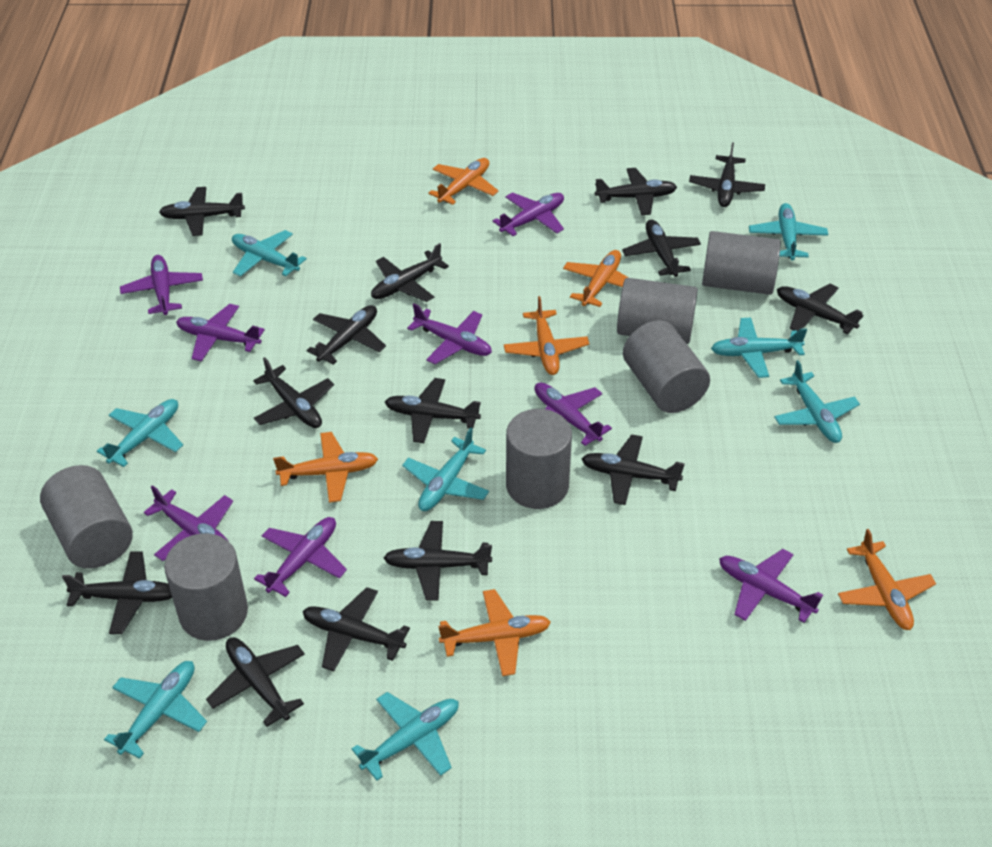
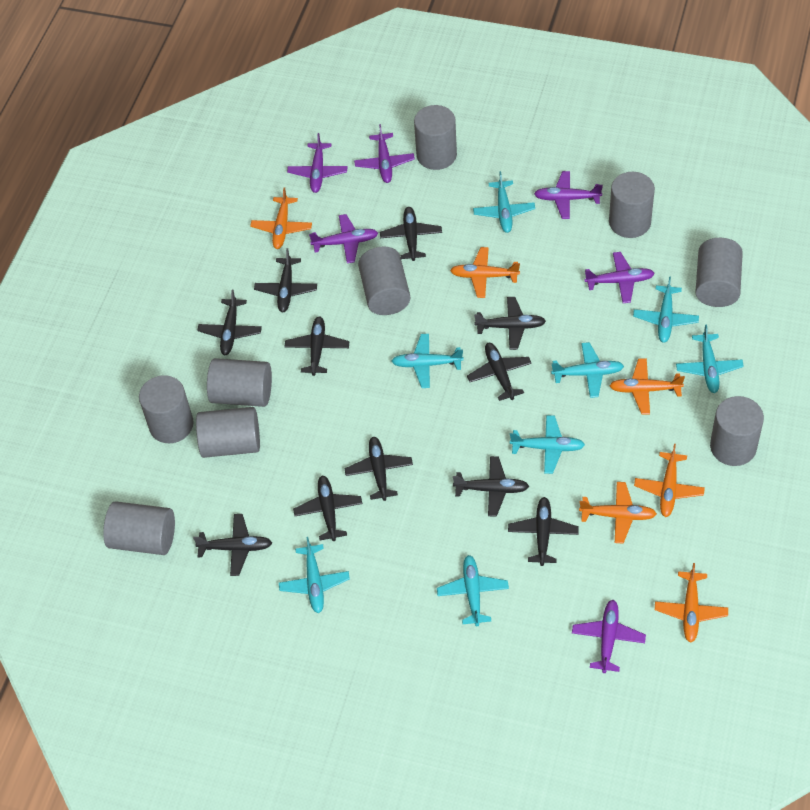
black plane: [62,551,172,634] [159,187,245,236] [206,637,305,727] [253,357,334,428] [303,587,410,672] [307,305,386,365] [371,243,449,302] [384,521,492,601] [385,378,481,443] [582,435,685,505] [595,168,677,215] [622,219,701,277] [689,143,765,207] [777,284,864,334] = 14 -> [193,514,272,576] [197,289,262,355] [254,248,317,313] [285,316,349,376] [293,476,362,541] [344,437,413,501] [380,207,442,261] [453,456,529,517] [467,343,532,401] [474,297,546,350] [508,497,579,566] = 11
grey cylinder: [40,465,133,569] [164,533,248,641] [506,409,572,509] [617,278,698,344] [623,320,710,413] [702,231,781,295] = 6 -> [103,501,175,555] [139,375,193,443] [196,407,260,458] [207,358,272,407] [358,247,410,315] [414,105,457,170] [609,172,655,238] [695,238,743,307] [710,396,764,466] = 9
purple plane: [120,255,203,315] [144,485,233,561] [176,304,265,362] [254,517,347,597] [407,303,492,364] [493,192,564,236] [534,382,612,446] [719,549,823,623] = 8 -> [287,133,348,193] [309,214,378,263] [354,124,415,183] [534,171,603,219] [572,600,646,673] [584,252,655,303] = 6

